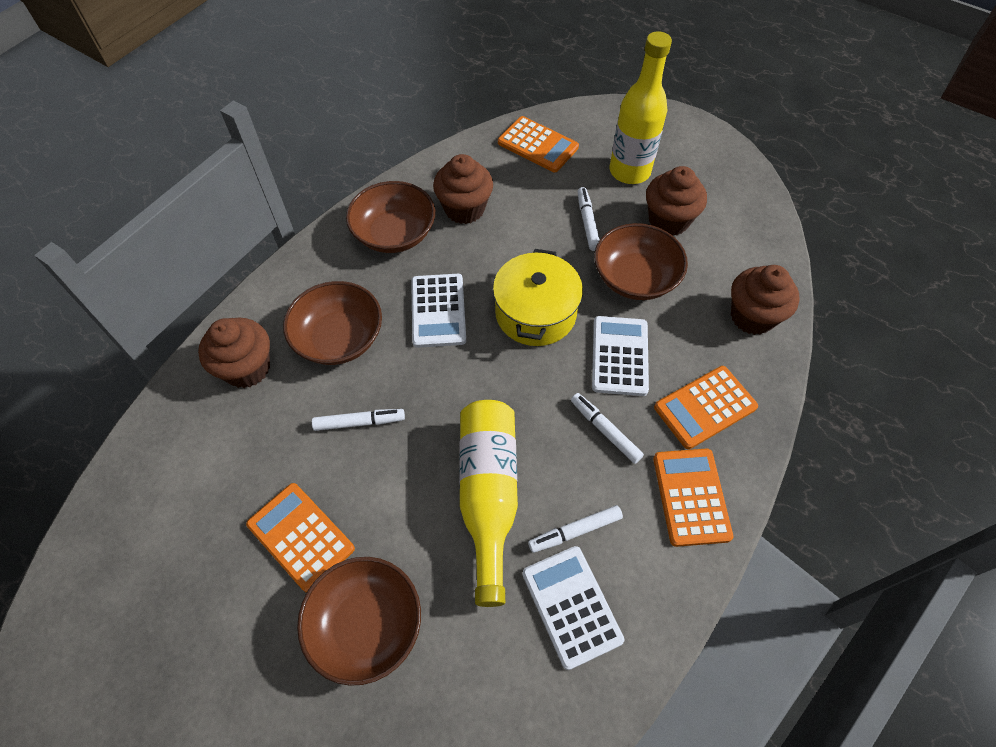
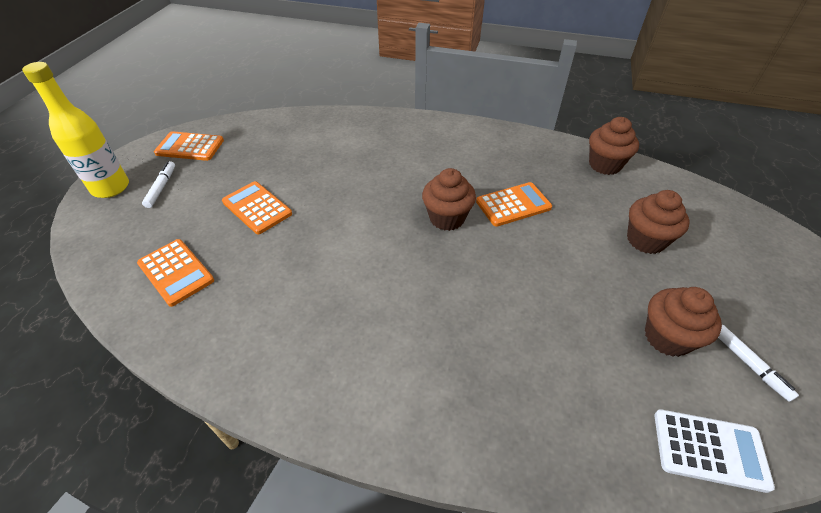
brown bowl: [283,281,382,365] [297,557,421,686] [346,181,435,253] [594,223,688,300] = 4 -> none = 0
white calculator: [411,274,466,348] [522,546,624,670] [592,316,649,396] = 3 -> [654,409,775,493] = 1
white marker: [312,409,405,431] [528,505,623,553] [571,393,644,464] [577,187,599,251] = 4 -> [142,161,175,208] [718,325,799,402] = 2
yellow bottle: [459,400,518,607] [610,31,672,184] = 2 -> [22,62,129,198] = 1
yellow pot: [493,249,583,346] = 1 -> none = 0

